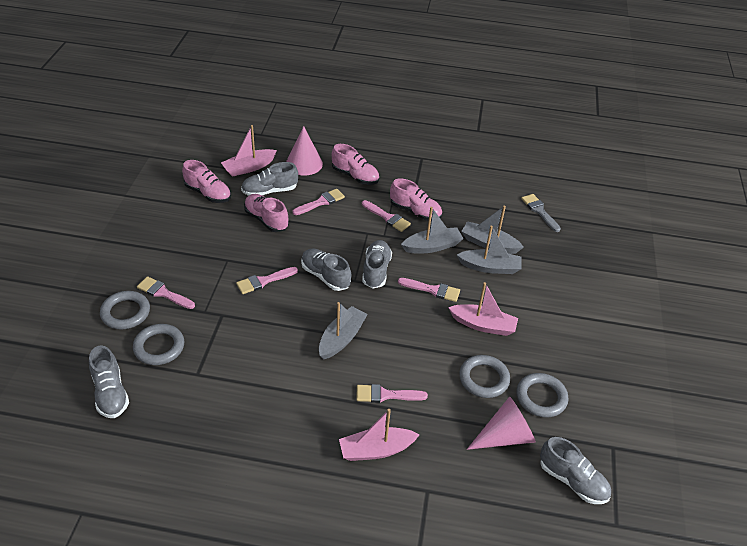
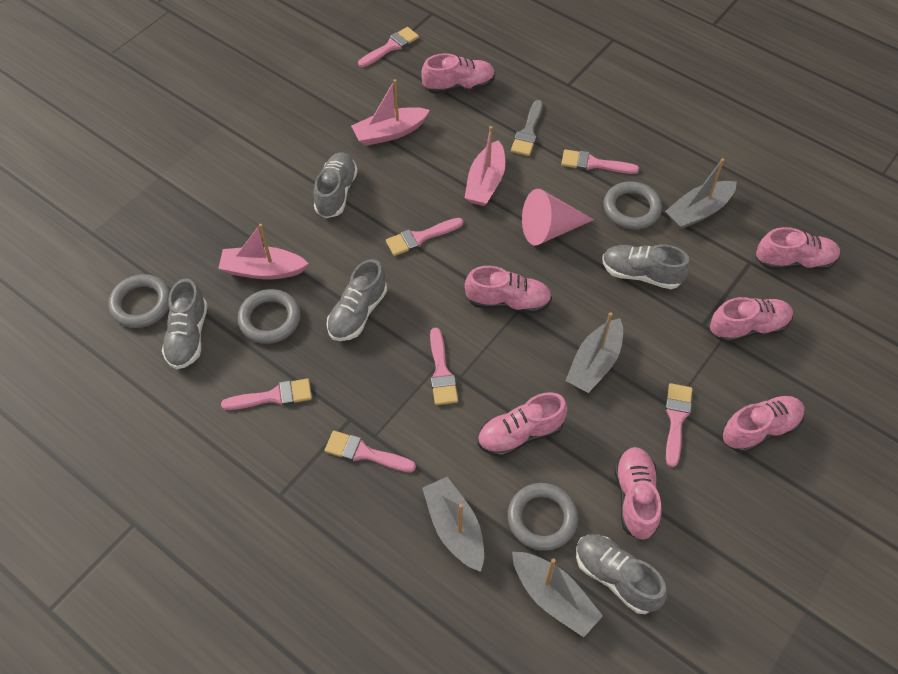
pink brush: [137,276,195,309] [236,267,298,294] [292,189,345,215] [356,384,428,403] [362,200,411,232] [398,278,460,302] = 6 -> [221,378,312,410] [324,431,416,472] [358,27,419,67] [386,218,463,256] [430,327,458,405] [561,149,639,174] [665,383,692,467] = 7
pink cone: [286,126,323,176] [467,396,536,450] = 2 -> [522,189,594,245] = 1
pink shoe: [182,160,231,203] [244,194,289,232] [332,144,379,185] [390,178,442,221] = 4 -> [422,53,495,94] [465,266,552,313] [478,392,568,457] [614,447,661,540] [710,297,793,343] [722,396,805,453] [756,227,840,270] = 7

